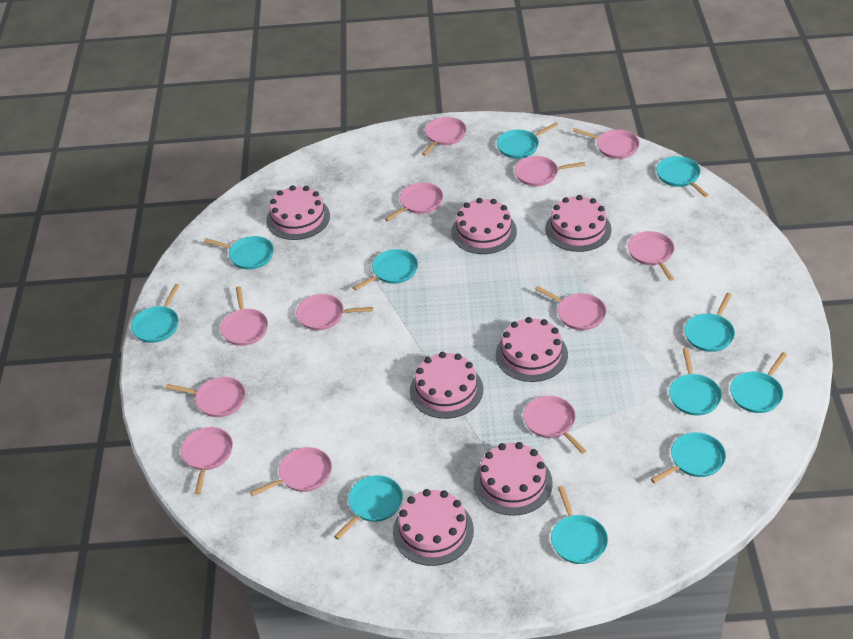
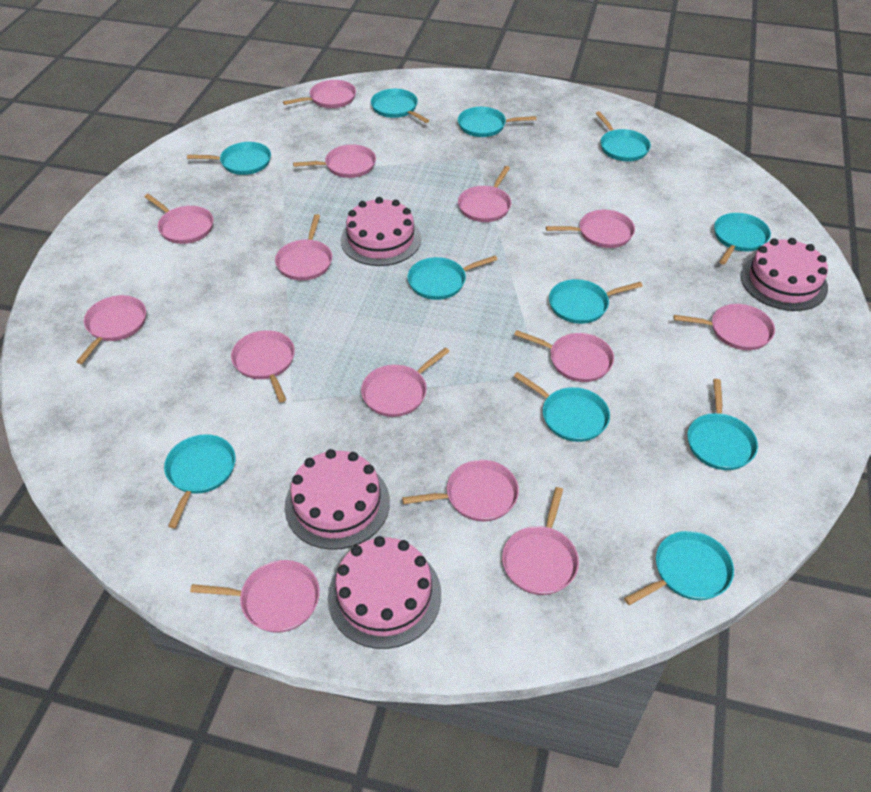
pink cake: [266,185,330,240] [393,489,474,566] [410,352,483,419] [451,198,517,254] [474,442,553,516] [496,317,568,382] [545,195,612,252] = 7 -> [284,449,390,550] [328,536,441,649] [341,197,421,266] [741,238,828,311] = 4
pink pan: [166,377,246,417] [181,427,233,494] [220,286,268,346] [250,447,332,496] [296,294,373,330] [385,182,443,221] [422,117,467,156] [515,156,585,186] [523,396,586,454] [535,286,607,330] [573,128,640,159] [628,231,675,281] = 12 -> [76,295,146,364] [144,194,213,244] [190,560,320,633] [231,330,295,402] [275,214,332,281] [283,80,356,108] [293,145,376,178] [361,348,450,417] [402,460,519,521] [458,166,511,222] [502,487,579,595] [514,330,614,382] [546,210,635,248] [673,304,775,350] = 14

